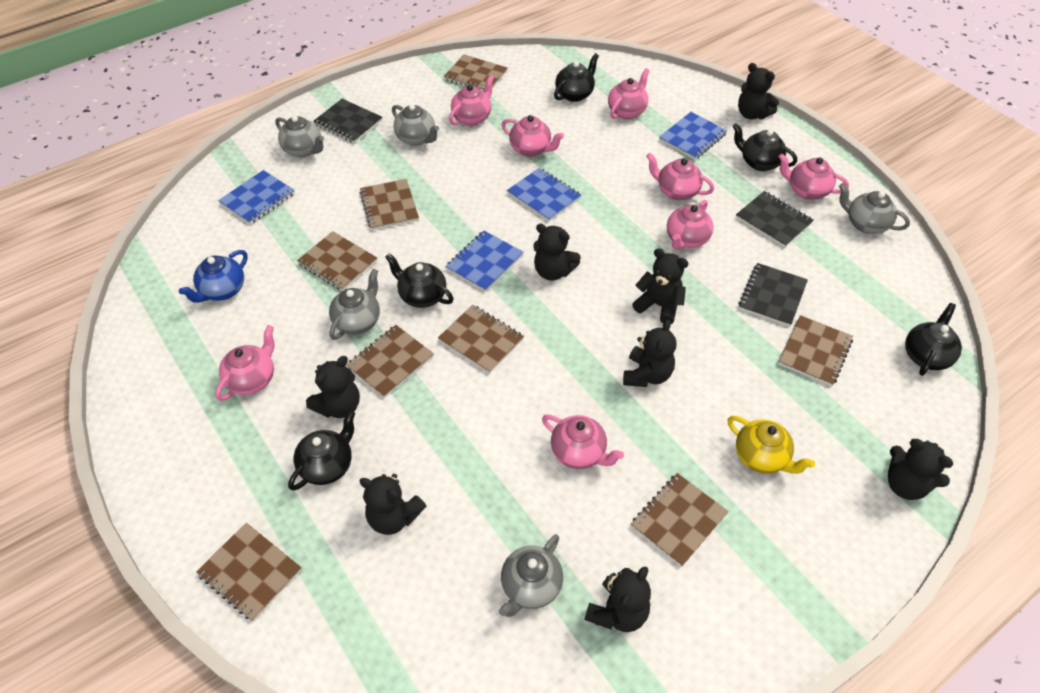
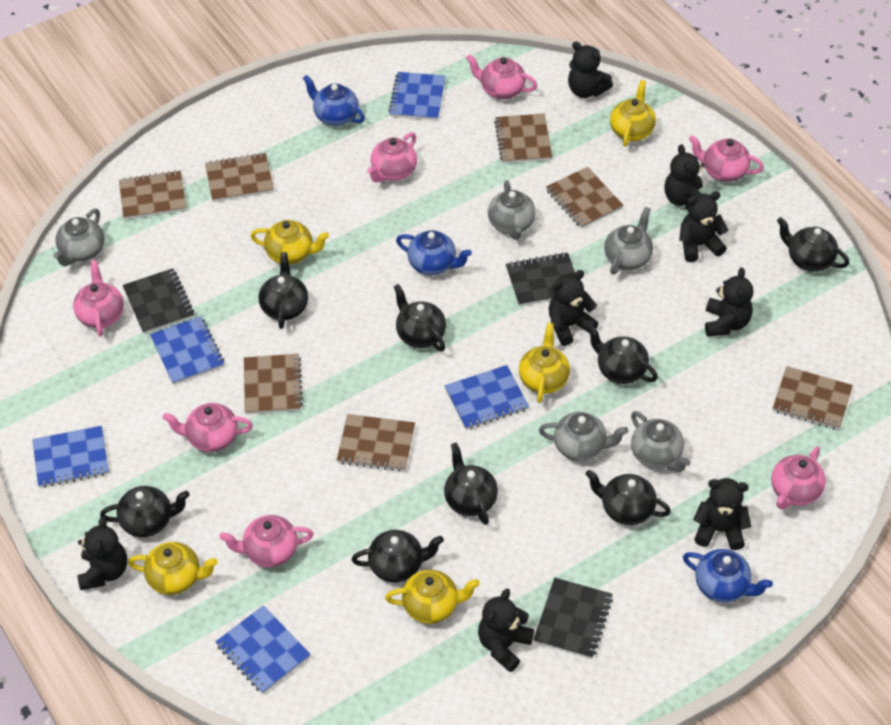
black teapot: [288,410,355,491] [385,253,453,308] [554,53,599,102] [733,123,797,171] [905,303,962,376] = 5 -> [100,486,190,537] [259,252,308,329] [352,530,444,583] [394,284,446,351] [444,443,498,525] [586,470,671,525] [587,325,658,384] [777,217,849,272] = 8
blue notebook: [218,170,295,225] [445,231,523,292] [507,168,581,221] [659,112,727,160] = 4 -> [32,426,109,488] [150,316,224,385] [215,605,311,694] [389,72,446,120] [445,365,529,430] = 5
blue teapot: [179,250,248,303] = 1 -> [303,75,365,126] [396,230,472,275] [683,549,773,603] = 3
brown notebook: [196,523,302,621] [297,231,377,291] [346,325,434,398] [360,179,419,230] [438,305,524,374] [444,55,508,92] [631,473,729,567] [778,315,853,386] = 8 -> [119,170,186,220] [205,153,274,202] [244,354,303,414] [337,414,415,472] [494,114,552,164] [546,167,624,229] [773,366,853,430] = 7
pink teapot: [215,325,274,401] [449,75,494,125] [502,115,564,157] [542,414,624,469] [608,68,650,119] [646,153,714,200] [667,200,714,250] [778,154,849,200] = 8 -> [73,260,124,336] [163,403,253,452] [219,515,313,567] [367,132,417,182] [466,54,537,99] [689,135,764,182] [771,447,826,509] = 7
yellow teapot: [728,416,815,474] = 1 -> [128,542,218,595] [251,220,329,265] [385,570,480,624] [519,323,570,403] [610,80,656,147] = 5

